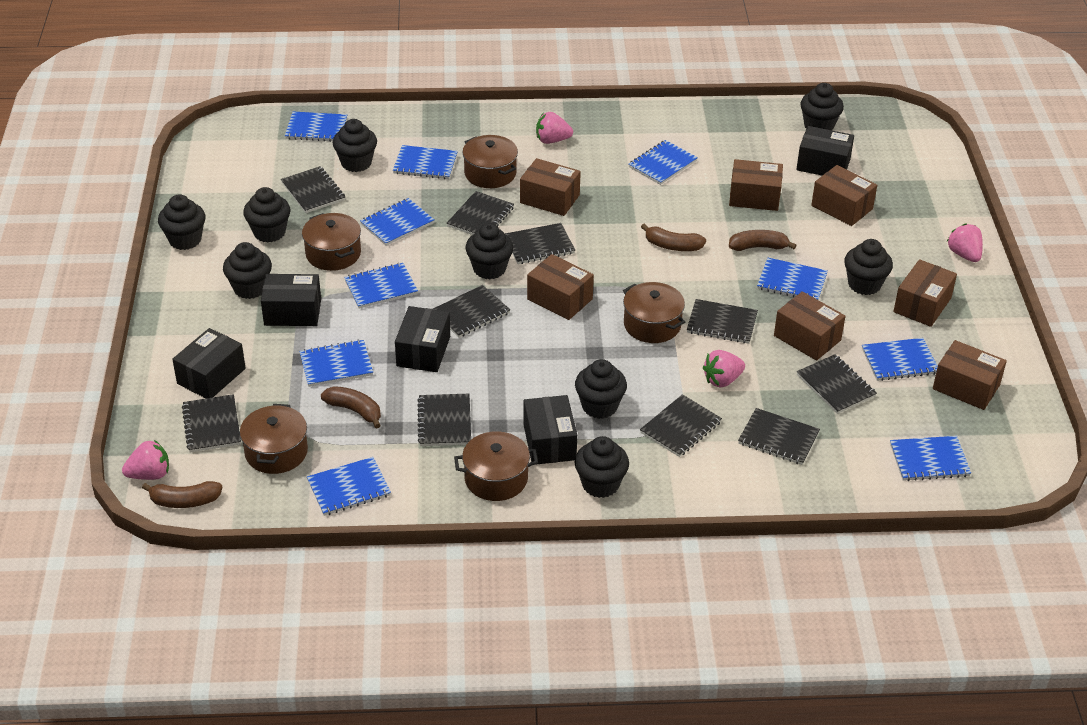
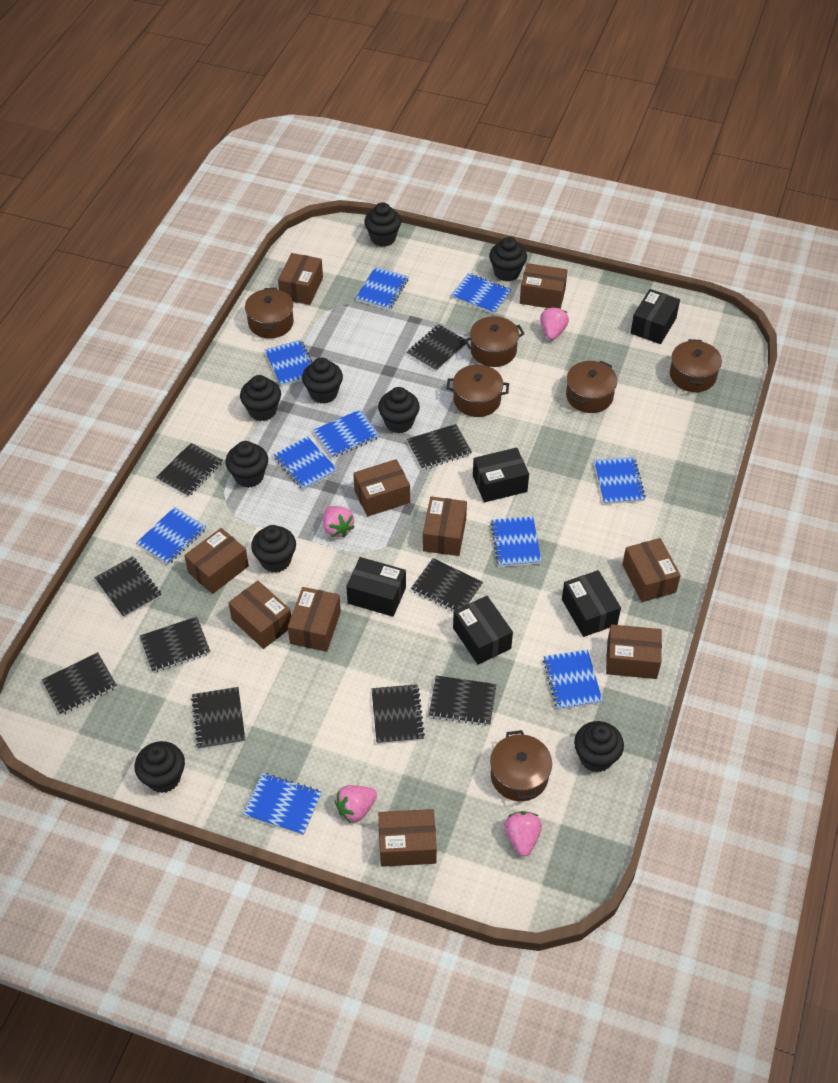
brown banana: [142,481,222,508] [321,386,381,429] [641,224,706,251] [729,230,797,251] = 4 -> none = 0
brown box: [520,158,581,216] [527,254,594,320] [729,159,783,211] [774,292,846,361] [811,165,877,226] [893,259,957,327] [933,340,1007,410] = 7 -> [184,528,249,594] [228,581,291,649] [278,253,323,305] [288,587,341,652] [353,459,410,517] [378,809,437,867] [423,497,467,556] [520,263,568,309] [606,624,662,679] [622,538,681,602] = 10
brown pot: [240,404,308,474] [302,213,361,271] [454,431,538,501] [462,135,518,188] [623,282,685,343] = 5 -> [245,288,294,338] [446,365,509,417] [464,316,525,367] [490,730,552,801] [566,361,617,413] [670,339,722,392] = 6

